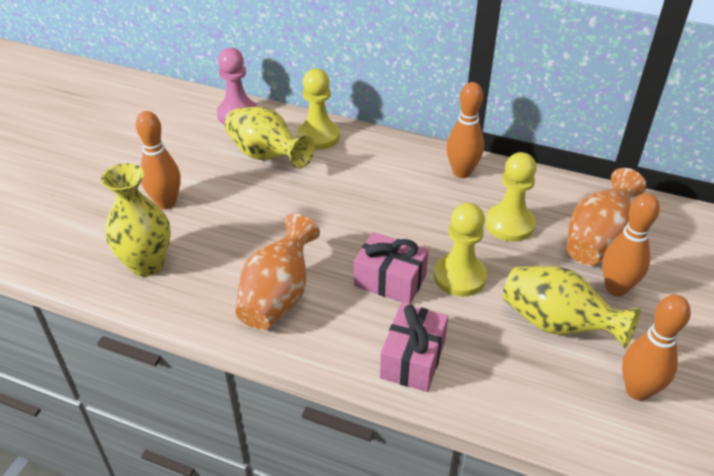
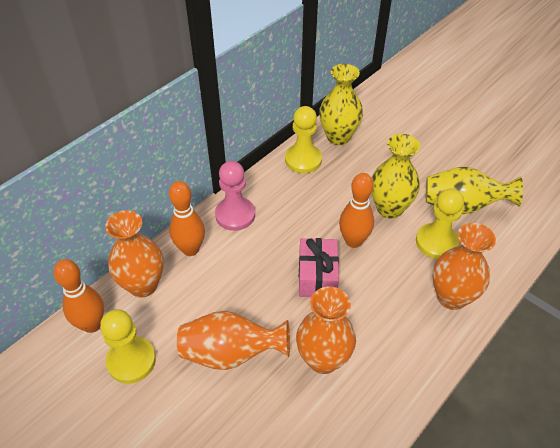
orange bowling pin: [136,111,181,209] [446,82,484,178] [602,193,660,296] [622,295,691,401] = 4 -> [54,259,104,333] [169,181,205,256] [339,173,374,248] = 3
orange vase: [235,214,320,330] [567,168,646,265] = 2 -> [105,210,164,298] [177,311,290,370] [296,287,356,374] [432,223,496,310] = 4
pink gift: [354,232,429,305] [380,303,448,392] = 2 -> [299,238,339,297] = 1

